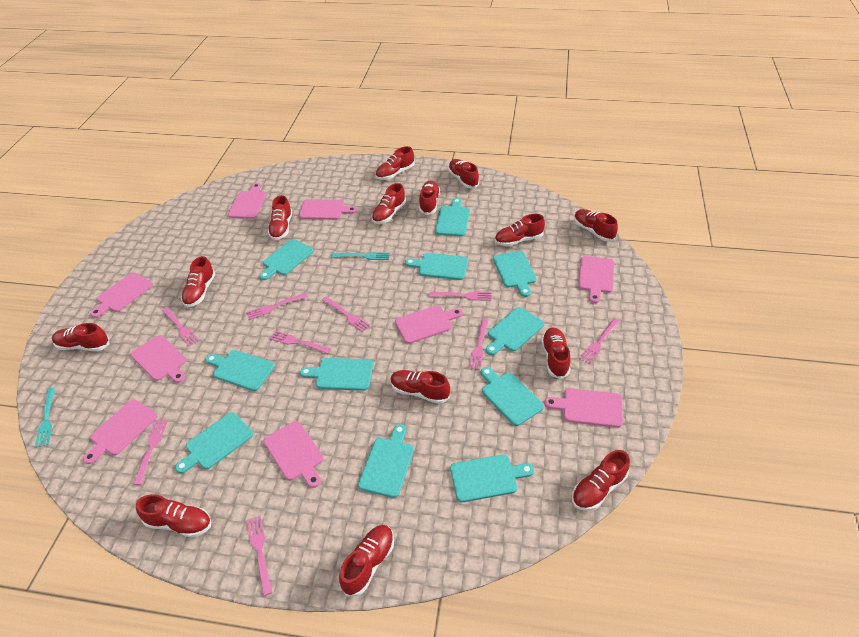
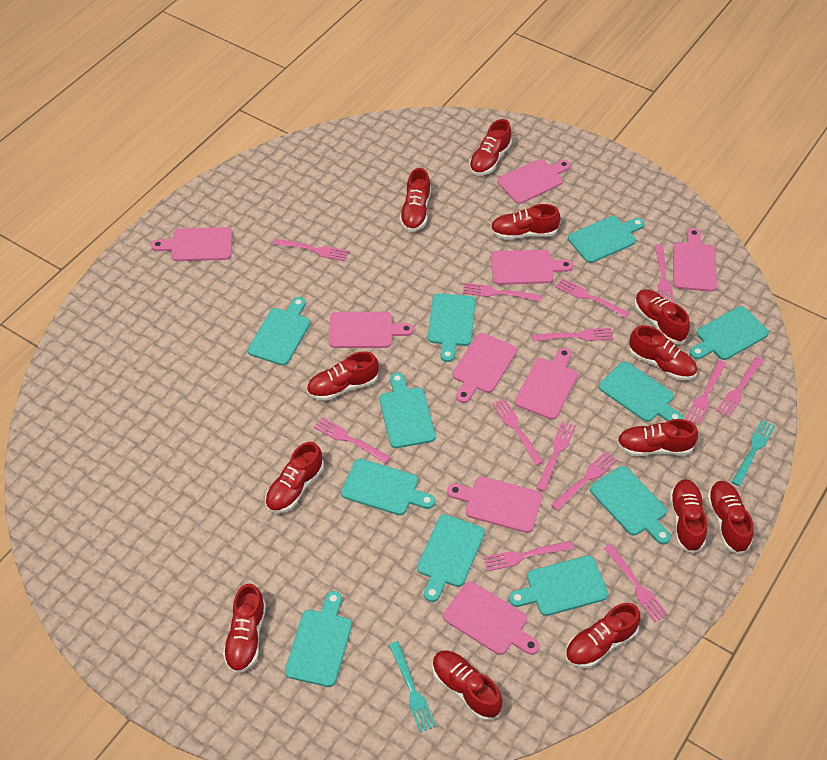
pink fork: [134,420,168,485] [162,307,199,346] [246,293,308,320] [246,516,273,596] [270,331,331,354] [322,296,370,332] [429,292,492,301] [468,318,489,370] [579,318,620,364] = 9 -> [273,239,349,261] [313,417,390,464] [463,282,542,302] [483,541,574,572] [492,398,543,466] [532,328,613,342] [536,421,576,491] [551,451,617,511] [555,278,629,318] [604,544,668,622] [655,244,674,303] [686,360,726,425] [716,357,764,418] = 13
red shoe: [52,323,109,351] [136,494,211,538] [181,256,215,307] [268,195,292,240] [339,525,394,596] [371,183,406,224] [375,146,415,180] [390,370,450,404] [419,180,440,215] [448,159,479,188] [495,214,545,246] [541,327,571,379] [572,450,630,511] [574,209,618,242] = 14 -> [223,584,266,674] [265,442,324,513] [306,351,379,401] [400,168,431,232] [432,650,502,721] [469,119,512,176] [490,204,560,240] [565,603,641,668] [617,419,698,456] [629,325,697,380] [634,289,690,344] [669,479,707,554] [707,481,754,555] = 13

